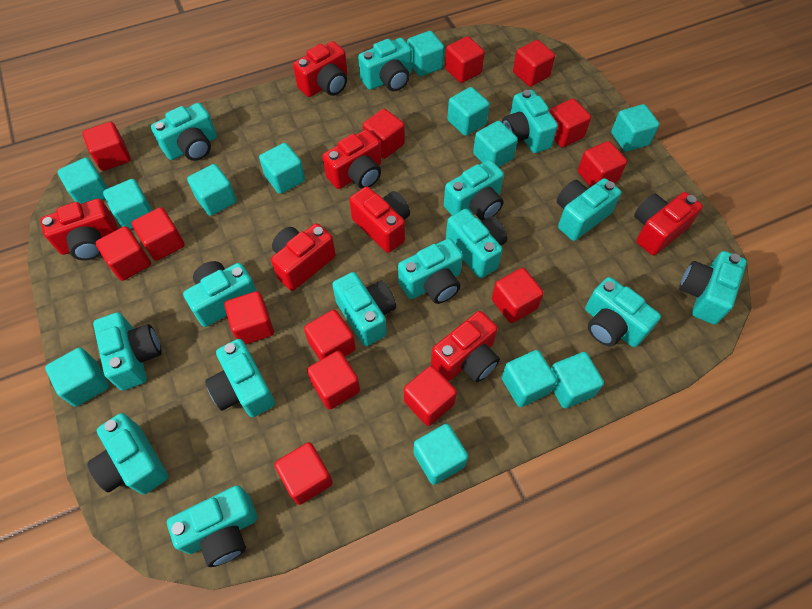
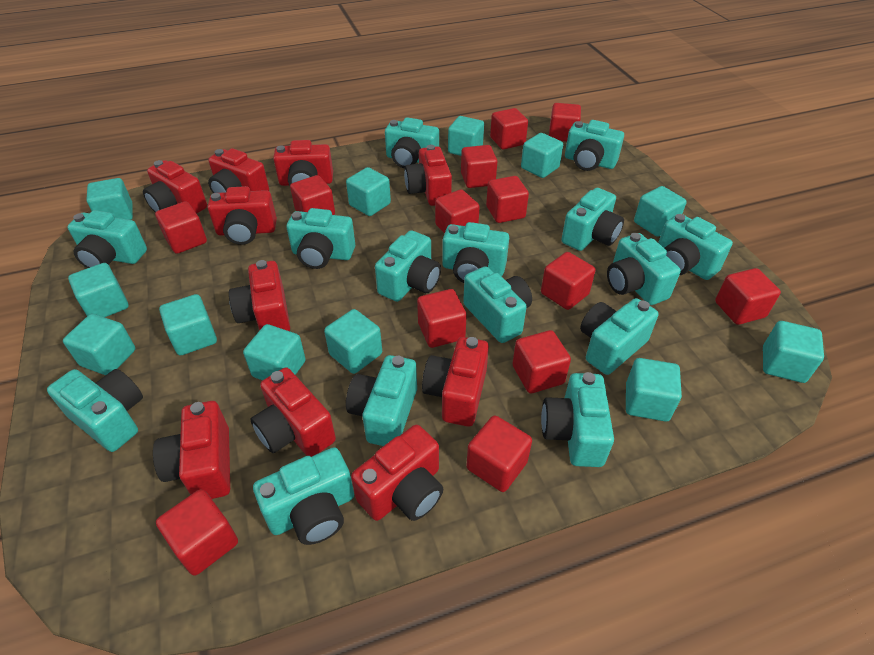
red camera: [40,198,118,261] [271,223,336,291] [293,41,347,97] [322,129,381,189] [349,186,410,253] [431,311,500,383] [634,192,703,255] = 7 -> [143,160,207,214] [153,401,230,499] [208,148,269,193] [208,186,277,245] [229,260,290,331] [250,368,336,457] [273,140,333,186] [351,425,443,521] [404,145,452,206] [422,337,489,427] = 10
red cube: [82,122,131,171] [96,226,151,281] [131,207,185,261] [224,291,274,345] [275,442,333,505] [304,310,356,360] [307,351,360,410] [363,109,405,159] [404,366,457,426] [445,36,485,83] [492,268,544,323] [513,40,555,87] [549,99,591,147] [578,141,627,187] = 14 -> [155,201,207,254] [156,489,238,576] [290,175,335,215] [417,289,467,348] [435,189,480,233] [461,145,497,188] [466,415,532,492] [486,176,529,223] [490,108,528,150] [512,330,571,393] [541,252,595,310] [549,103,581,142] [715,268,781,325] = 13

